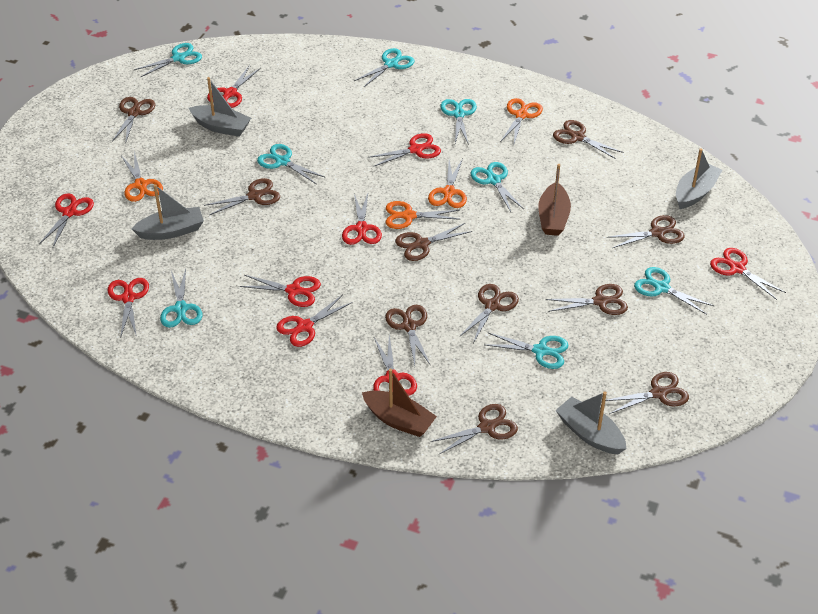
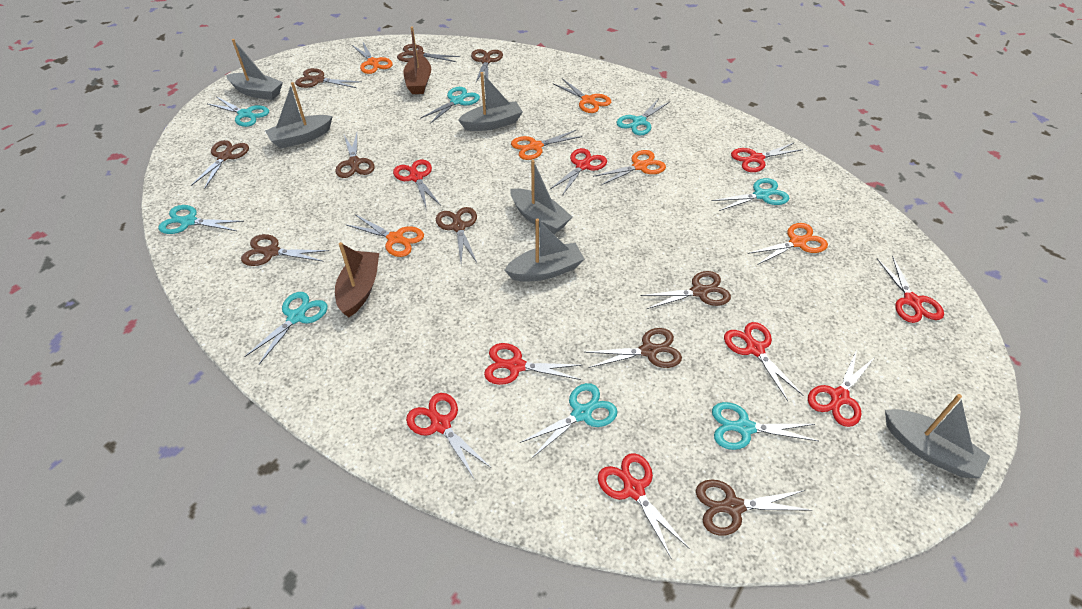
grey boat: [131,184,204,240] [189,77,251,137] [556,391,627,454] [676,148,722,209] = 4 -> [226,39,283,100] [265,82,333,149] [458,72,523,131] [504,218,584,281] [510,160,572,234] [885,394,990,478] = 6
orange scissors: [121,151,163,202] [386,201,461,229] [428,159,467,208] [501,98,543,143] = 4 -> [346,215,424,257] [352,43,393,74] [511,130,583,160] [554,78,611,113] [593,150,666,185] [748,223,828,265] = 6

